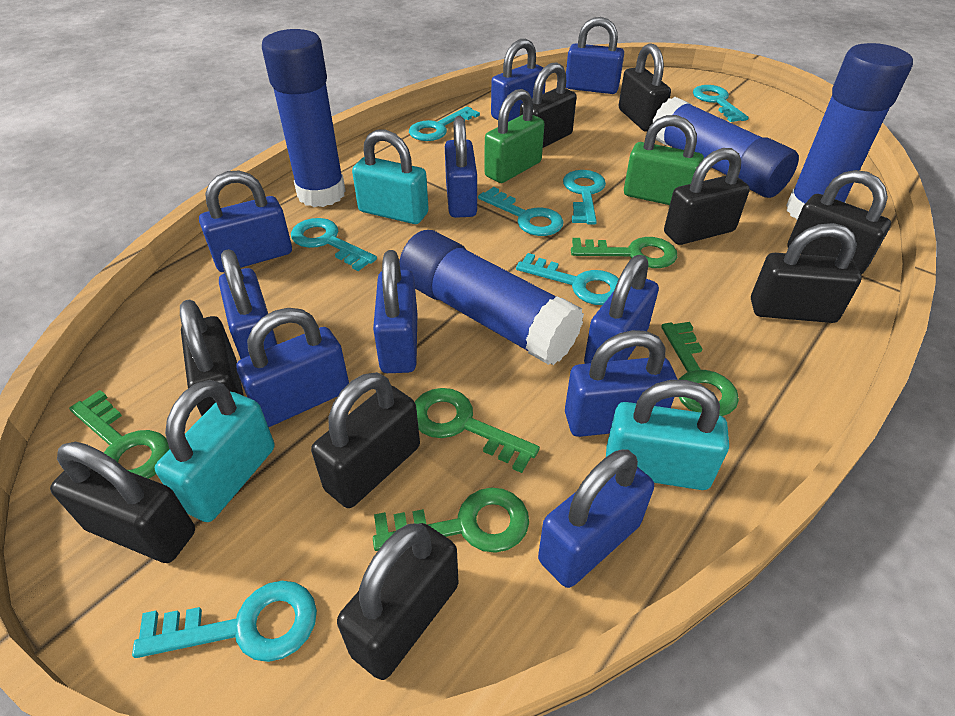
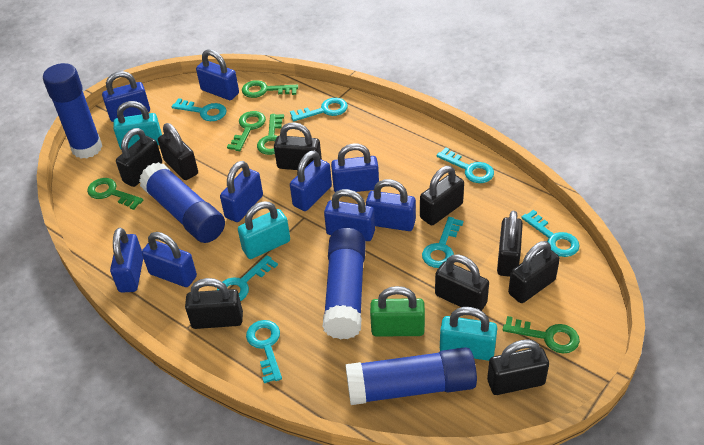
blue padlock: [199,171,292,272] [219,249,277,359] [236,308,349,427] [373,250,417,373] [445,116,477,218] [491,39,546,122] [538,449,654,588] [565,330,678,437] [566,17,624,94] [584,255,659,364] = 10 -> [102,71,150,122] [110,228,143,292] [142,232,197,287] [196,49,239,100] [220,161,263,222] [290,151,332,211] [324,189,375,241] [331,143,379,192] [366,179,416,231] = 9
green padlock: [484,89,545,183] [624,115,704,205] = 2 -> [370,286,425,337] = 1

